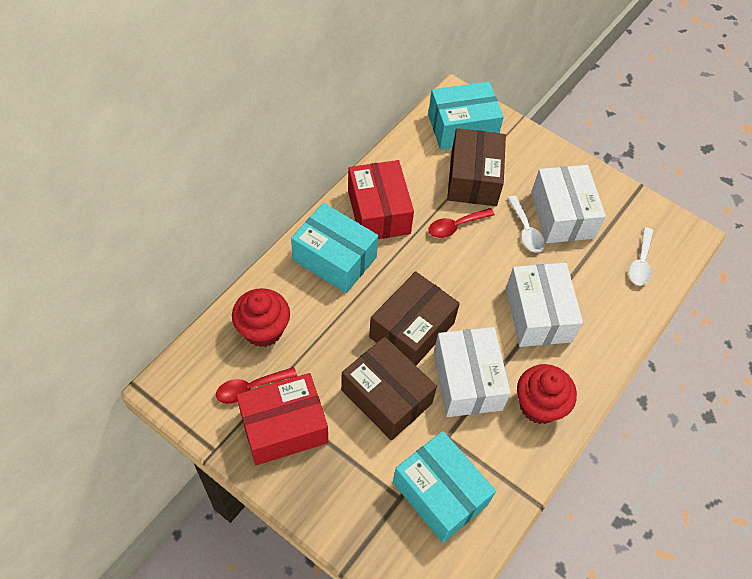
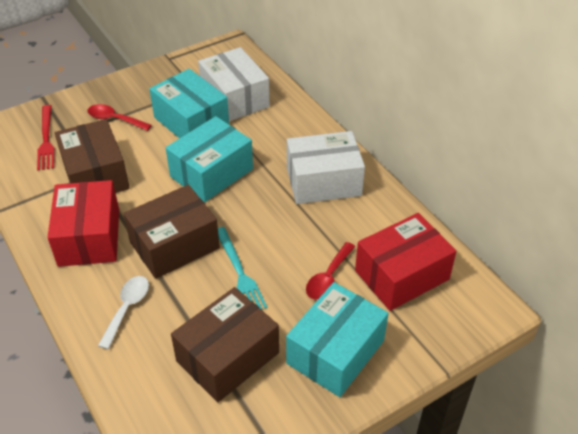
red cupcake: [232,288,290,347] [517,364,577,424] = 2 -> none = 0
red fork: none = 0 -> [37,105,55,171] = 1
turquoise fork: none = 0 -> [218,227,268,310] = 1
white box: [434,327,511,417] [506,263,583,347] [531,165,606,243] = 3 -> [198,47,270,122] [287,131,365,204] = 2
white spoon: [508,195,545,253] [629,228,653,286] = 2 -> [98,276,149,349] = 1

